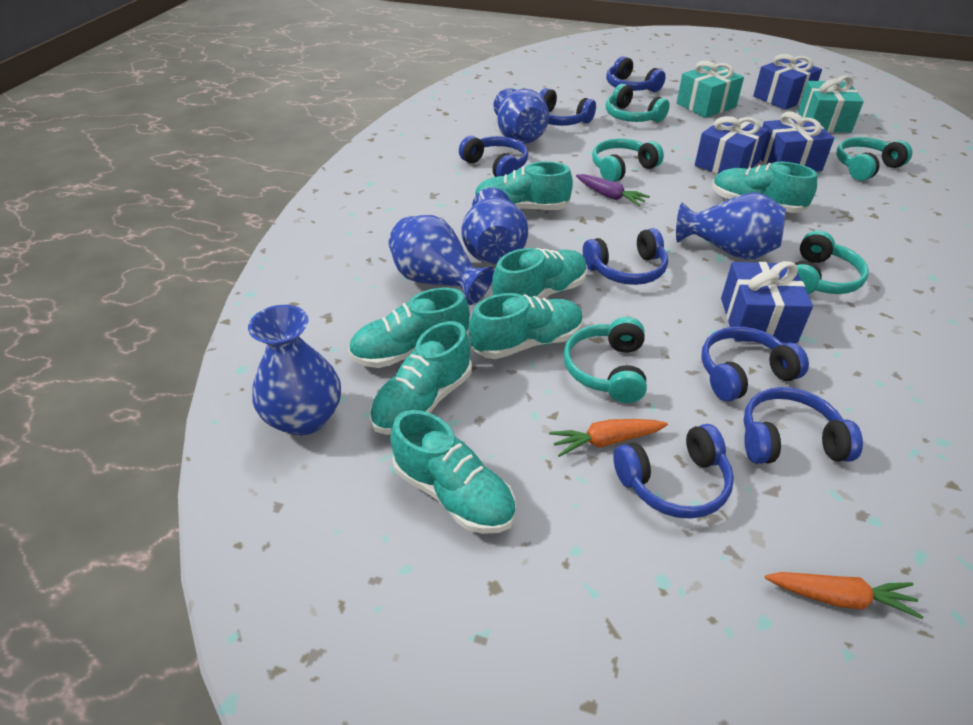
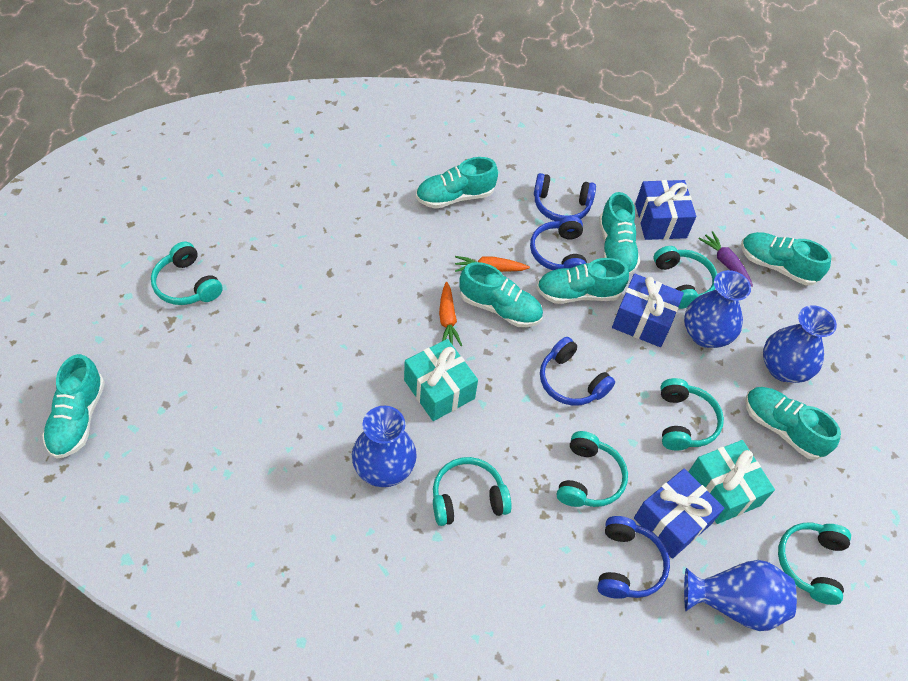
blue gift: [695,116,769,174] [721,261,813,343] [753,54,822,110] [760,112,834,172] = 4 -> [612,274,684,347] [634,468,724,559] [635,180,696,240] = 3
blue headphones: [459,136,528,177] [539,88,596,126] [583,228,668,285] [606,56,666,92] [613,424,734,519] [701,327,809,402] [743,387,863,464] = 7 -> [530,216,587,270] [534,173,596,221] [540,337,615,406] [597,516,670,599] = 4
blue vase: [248,305,341,436] [388,215,494,305] [461,188,528,264] [494,88,549,144] [676,192,786,260] = 5 -> [352,406,417,487] [684,270,751,348] [684,560,797,631] [763,305,837,383] = 4
turquoise headphones: [563,317,647,403] [592,138,664,182] [606,84,670,122] [794,230,869,294] [836,137,912,181] = 5 -> [151,242,223,305] [433,457,512,526] [557,431,628,507] [653,246,717,309] [661,378,724,451] [778,523,851,605] = 6

